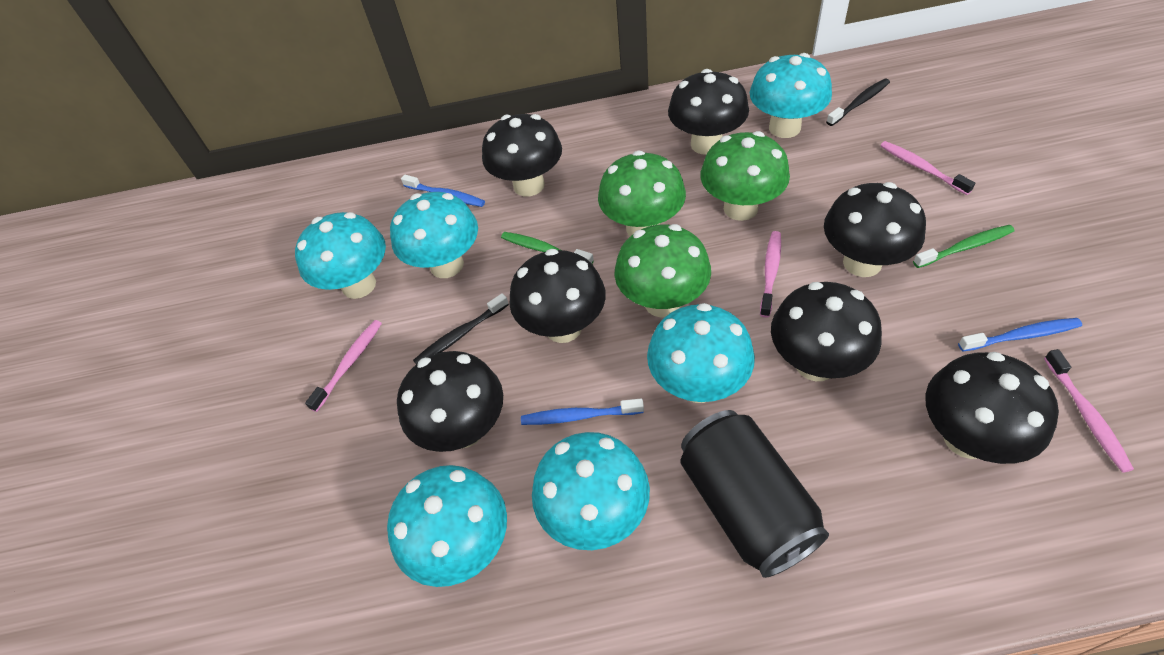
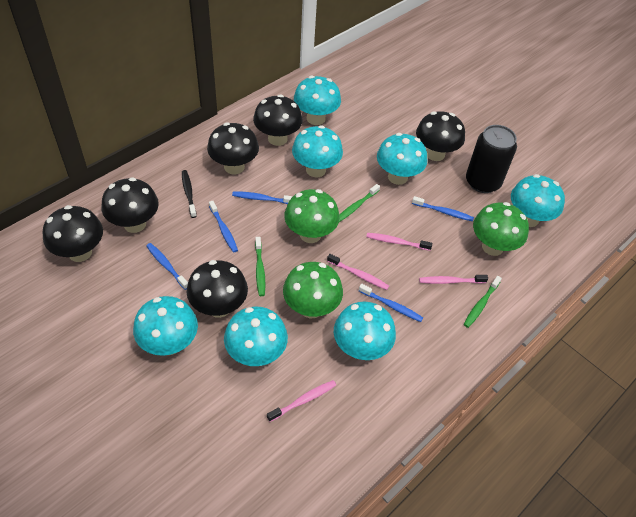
black mushroom: [397,351,503,452] [482,114,562,197] [509,249,606,343] [668,69,749,155] [771,282,882,381] [824,182,926,277] [925,352,1059,464] = 7 -> [42,205,103,262] [102,177,159,233] [187,260,248,318] [207,122,259,175] [253,94,303,146] [416,111,465,161] = 6
black toothbrush: [413,293,509,364] [826,78,890,126] = 2 -> [182,170,197,218] = 1
blue toothbrush: [401,174,485,207] [521,398,644,425] [958,318,1082,352] = 3 -> [146,243,188,290] [209,201,238,252] [232,191,293,204] [359,284,423,322] [412,196,474,222] = 5
green toothbrush: [501,232,594,264] [913,225,1015,268] = 2 -> [255,237,265,296] [339,184,380,222] [464,276,502,328] = 3
turquoise mushroom: [295,212,386,299] [387,465,507,587] [390,192,478,278] [532,432,650,550] [647,303,755,403] [750,53,832,138] = 6 -> [133,296,198,356] [224,306,288,366] [292,125,343,177] [294,76,341,125] [334,302,396,360] [377,133,427,185] [511,174,565,227] = 7

